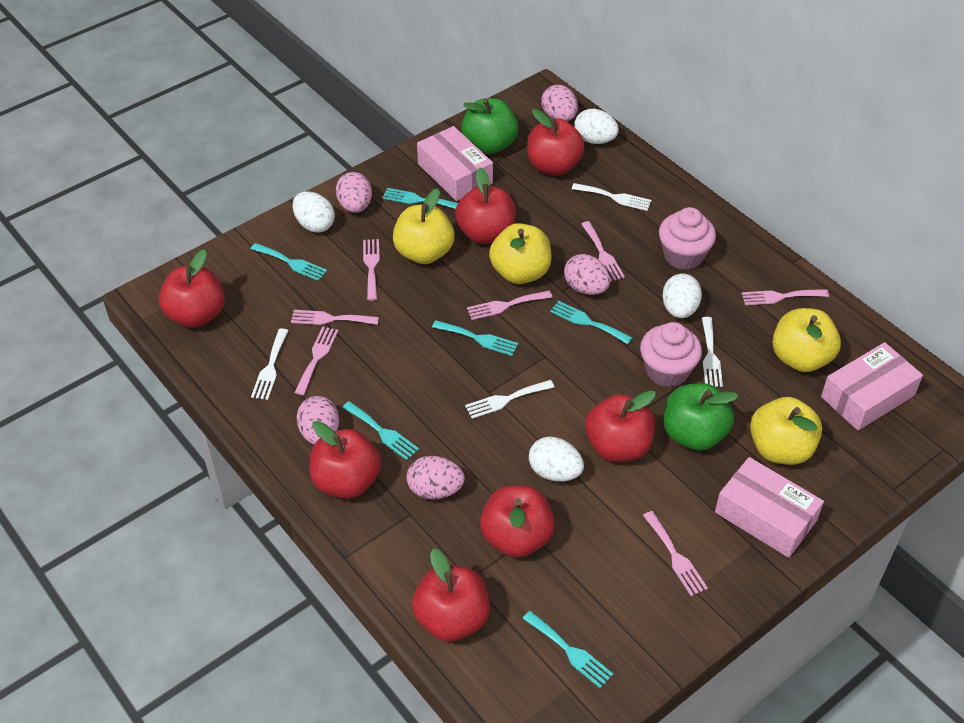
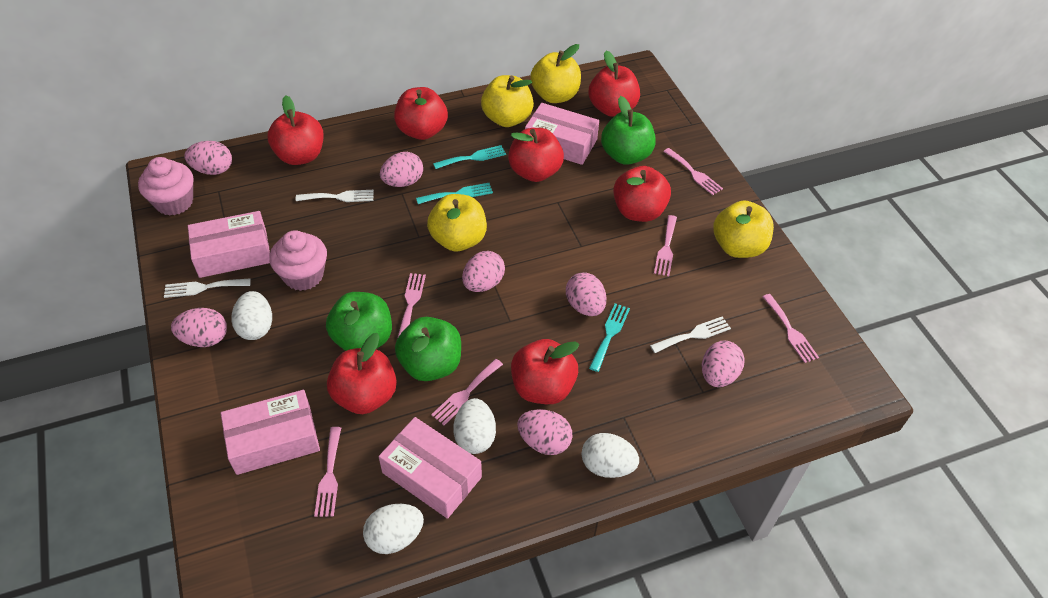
green apple: [461,98,518,154] [664,383,738,451] = 2 -> [326,292,392,351] [395,317,461,381] [601,96,656,165] = 3
pink box: [417,126,493,201] [715,457,824,558] [821,342,923,431] = 3 -> [188,211,270,278] [221,390,320,475] [379,417,482,519] [525,103,599,165] = 4
pink egg: [296,396,339,445] [336,172,372,213] [407,456,465,499] [541,85,578,121] [564,254,610,295] = 5 -> [171,308,227,347] [184,141,232,175] [380,152,423,187] [462,251,505,292] [517,409,573,455] [566,272,607,316] [702,340,745,387] = 7
pink fork: [291,310,379,325] [294,327,338,395] [363,239,380,301] [467,291,553,320] [581,221,625,281] [643,511,708,596] [742,289,829,305] = 7 -> [314,427,341,517] [397,273,426,339] [431,359,503,425] [654,215,677,276] [663,148,723,195] [763,294,819,363] = 6
turquoise fork: [251,243,327,281] [342,401,419,460] [383,188,458,209] [432,320,518,356] [522,611,613,688] [550,301,632,344] = 6 -> [416,183,493,204] [433,145,506,169] [589,303,630,372] = 3
white fork: [251,329,288,400] [465,380,555,419] [572,183,651,211] [702,317,723,387] = 4 -> [164,278,251,298] [296,190,374,202] [650,316,731,353] = 3

